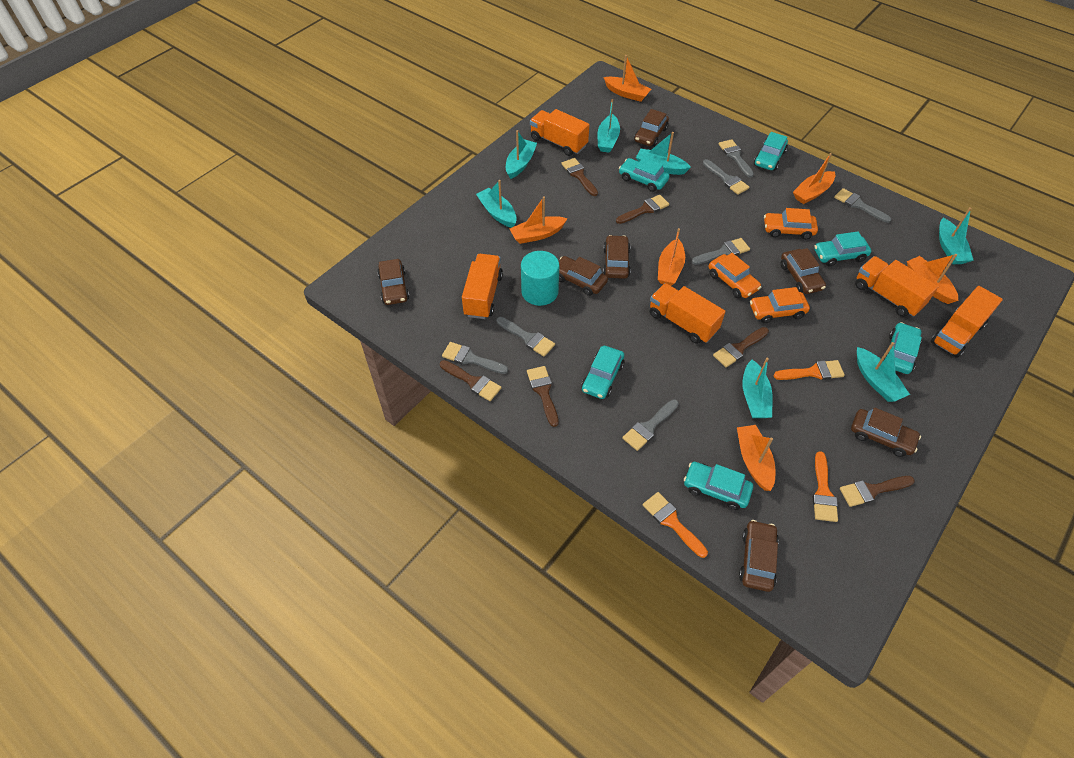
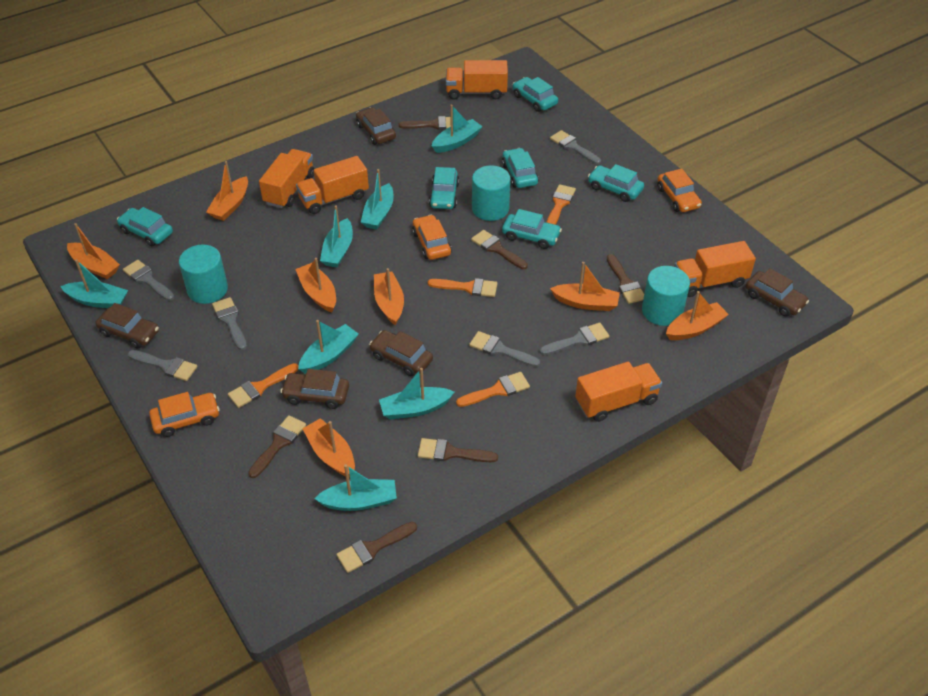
brown car: [377,259,409,305] [559,256,608,296] [603,235,631,279] [634,109,669,147] [739,520,779,592] [781,248,826,294] [851,407,921,457] = 7 -> [95,303,159,349] [281,369,349,409] [356,107,396,145] [369,330,433,376] [746,268,809,317] = 5
grey brush: [442,342,508,374] [496,317,555,356] [622,399,679,451] [692,238,750,265] [703,159,749,195] [719,139,754,178] [834,188,892,223] = 7 -> [123,260,174,301] [128,350,197,381] [212,297,247,350] [469,331,540,367] [540,323,609,355] [550,130,601,164] = 6
orange boat: [509,196,568,244] [603,55,651,102] [658,228,685,286] [737,425,775,491] [793,153,835,204] [907,254,958,304] = 6 -> [67,223,120,279] [206,161,248,221] [295,258,336,312] [302,418,355,478] [374,268,404,325] [550,262,620,311] [666,291,729,340] = 7
orange brush: [643,492,708,558] [773,360,845,380] [813,451,838,522] = 3 -> [228,363,299,408] [428,278,498,297] [456,372,530,407] [546,184,576,225] = 4
turquoise cylinder: [521,251,559,306] = 1 -> [179,245,228,304] [472,165,511,221] [642,266,690,326] = 3

